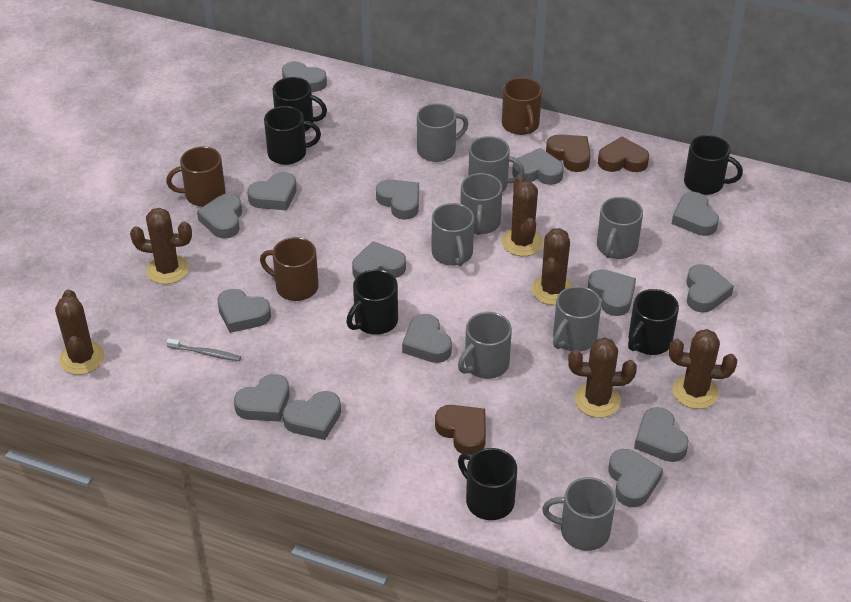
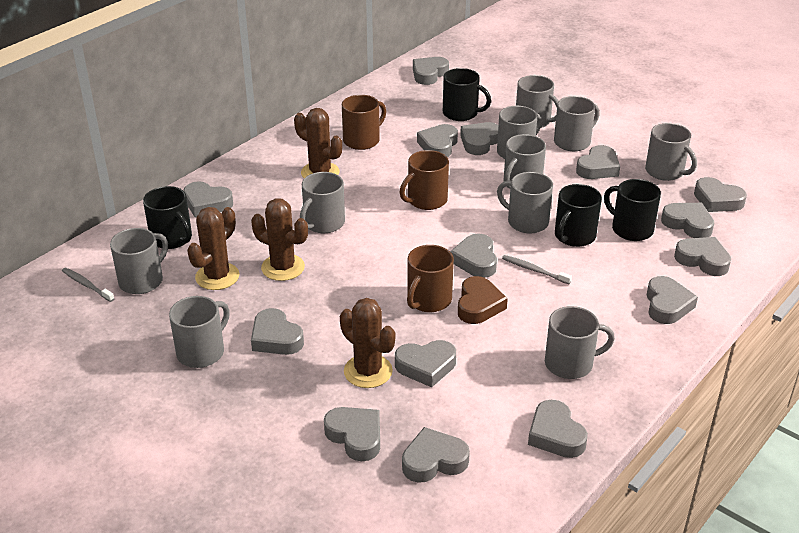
black mug: [264,106,321,165] [272,77,327,132] [346,269,398,335] [458,448,517,520] [628,289,679,355] [684,135,743,195] = 6 -> [143,186,192,249] [443,68,491,121] [555,184,602,247] [604,179,661,241] = 4
brown cactus: [55,289,104,375] [130,208,192,284] [502,176,543,256] [531,228,573,305] [568,337,637,418] [669,329,737,409] = 6 -> [187,207,239,290] [251,198,308,281] [294,108,342,178] [340,298,395,388] = 4
brown heart: [435,405,486,455] [546,134,591,172] [598,137,649,172] = 3 -> [458,276,508,324] = 1
grey mug: [417,103,469,162] [432,203,474,266] [458,312,512,379] [460,173,502,235] [468,136,525,192] [542,477,616,551] [553,286,601,352] [597,197,643,259] = 8 -> [110,228,168,294] [169,296,230,368] [300,172,345,233] [497,106,542,159] [497,172,553,233] [504,134,546,189] [516,75,559,128] [545,306,615,379] [554,96,600,151] [645,123,697,181] = 10
grey toothbrush: [166,338,241,361] = 1 -> [62,268,115,302] [502,255,572,284] = 2

